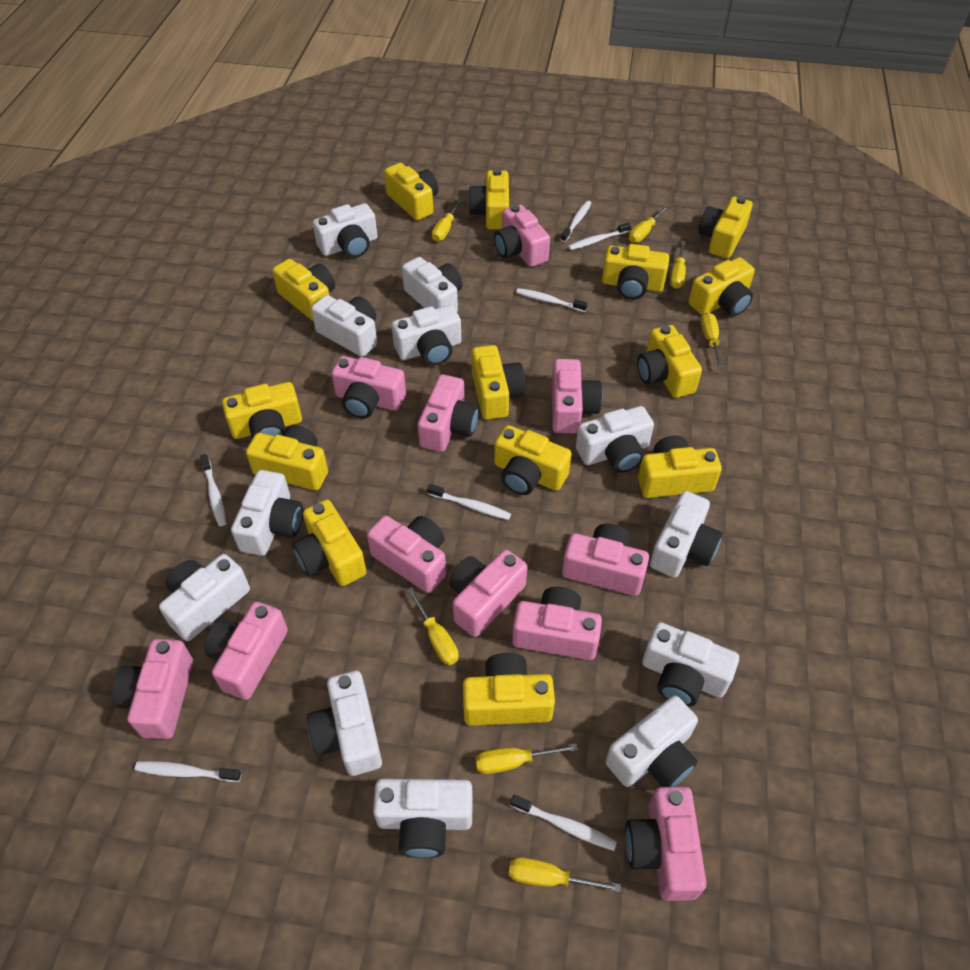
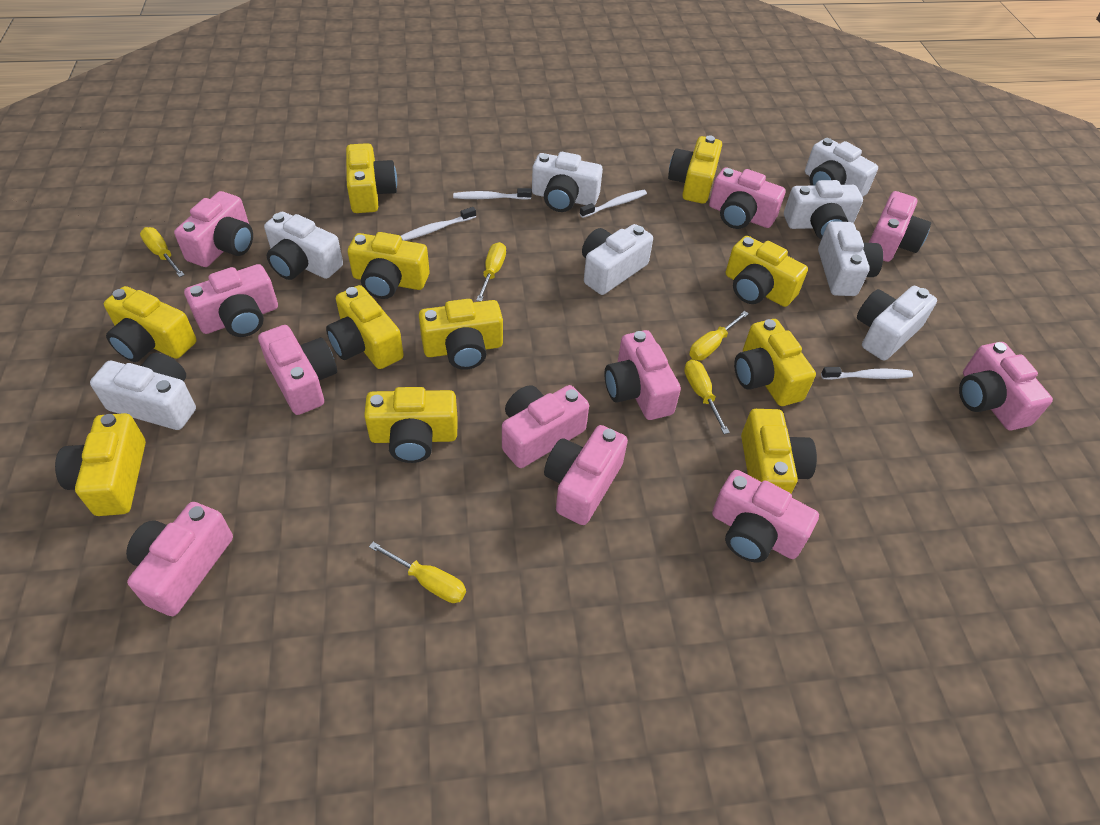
white camera: [159,554,250,641] [231,470,303,556] [307,671,382,776] [311,295,377,357] [313,203,377,258] [373,779,473,858] [391,305,461,365] [402,257,462,312] [576,406,654,473] [605,696,698,787] [642,622,739,707] [650,491,722,578] = 12 -> [90,353,196,430] [264,212,343,280] [532,152,603,212] [582,224,653,295] [784,180,863,239] [805,138,878,197] [818,221,883,296] [857,286,937,361] = 8
white toothbrush: [135,761,241,782] [200,454,226,526] [427,484,511,520] [511,795,617,851] [516,288,588,312] [561,201,591,242] [568,222,631,250] = 7 -> [401,207,476,241] [453,188,532,200] [580,190,647,218] [821,367,913,380] = 4
yellow camera: [222,382,302,439] [246,425,328,490] [272,259,335,321] [292,500,367,586] [384,163,439,220] [463,653,555,726] [468,168,509,230] [471,345,525,420] [494,425,572,495] [602,244,669,300] [637,325,702,398] [638,435,722,498] [688,257,755,316] [698,196,752,258] = 14 -> [55,413,146,516] [104,286,197,362] [326,285,404,369] [346,143,397,213] [348,232,430,299] [364,387,458,463] [419,299,503,370] [668,136,722,204] [726,236,808,307] [734,319,816,406] [741,409,817,493] = 11
yellow screwdriver: [407,587,459,665] [432,199,463,241] [475,744,578,774] [509,857,621,892] [629,205,669,243] [670,241,686,289] [701,312,724,368] = 7 -> [140,227,185,277] [369,542,466,603] [476,242,506,302] [684,359,730,434] [689,311,749,360] = 5

